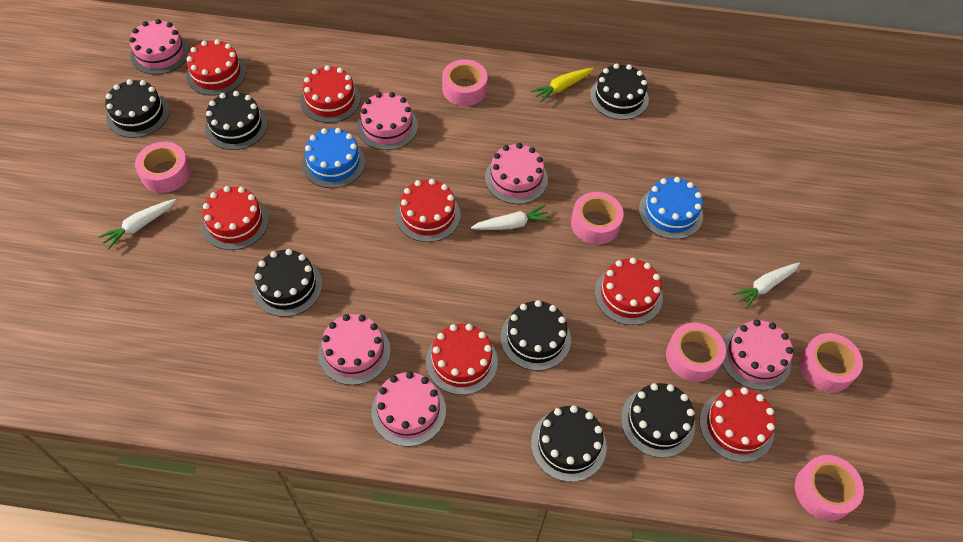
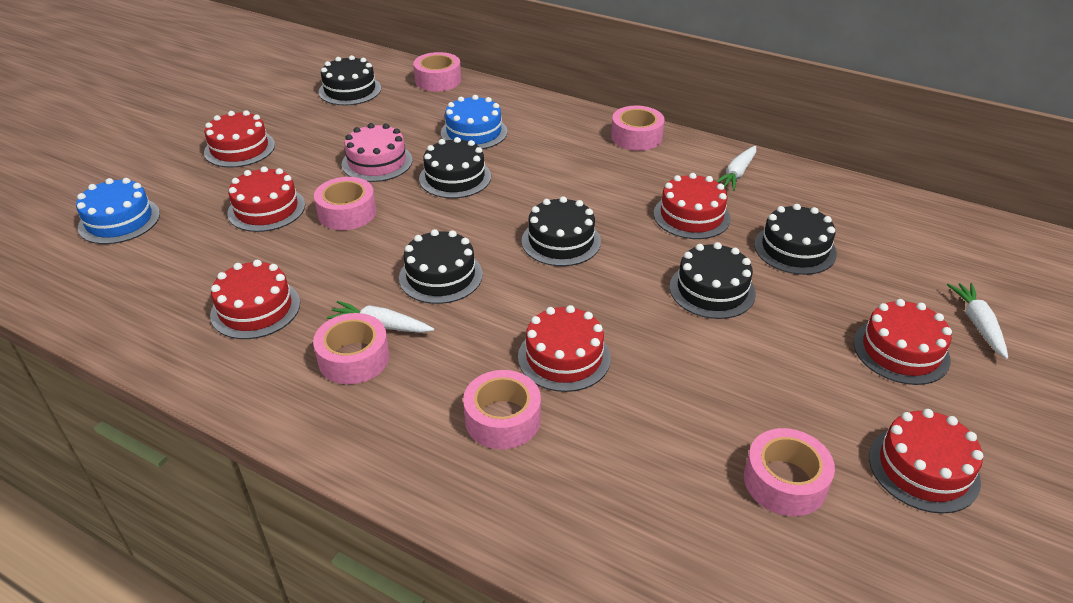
black cake: [105,79,170,138] [205,91,268,150] [253,249,322,317] [501,300,571,371] [531,405,607,482] [590,64,649,120] [621,383,695,458] = 7 -> [318,55,381,105] [399,229,483,304] [419,137,491,198] [522,196,601,266] [670,242,756,319] [754,204,837,275] = 6
pink cake: [129,19,190,75] [318,314,391,385] [357,92,418,150] [371,371,446,447] [485,143,548,204] [722,320,793,391] = 6 -> [342,123,413,182] = 1
yellow carrot: [531,68,594,102] = 1 -> none = 0

